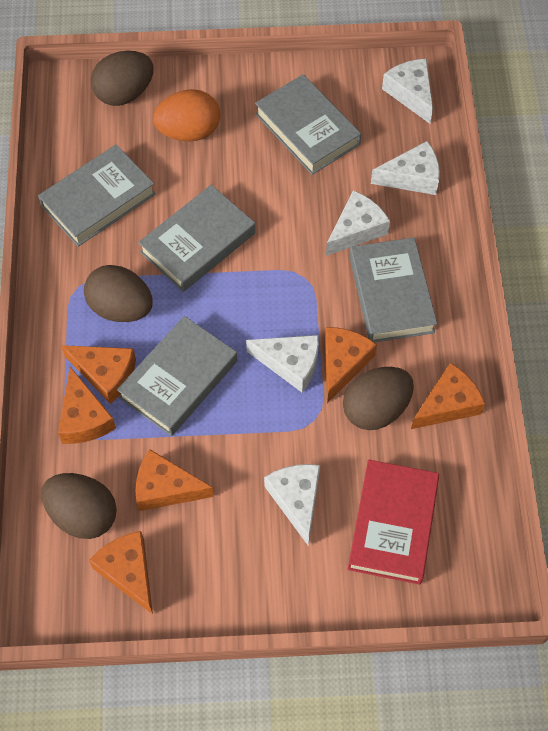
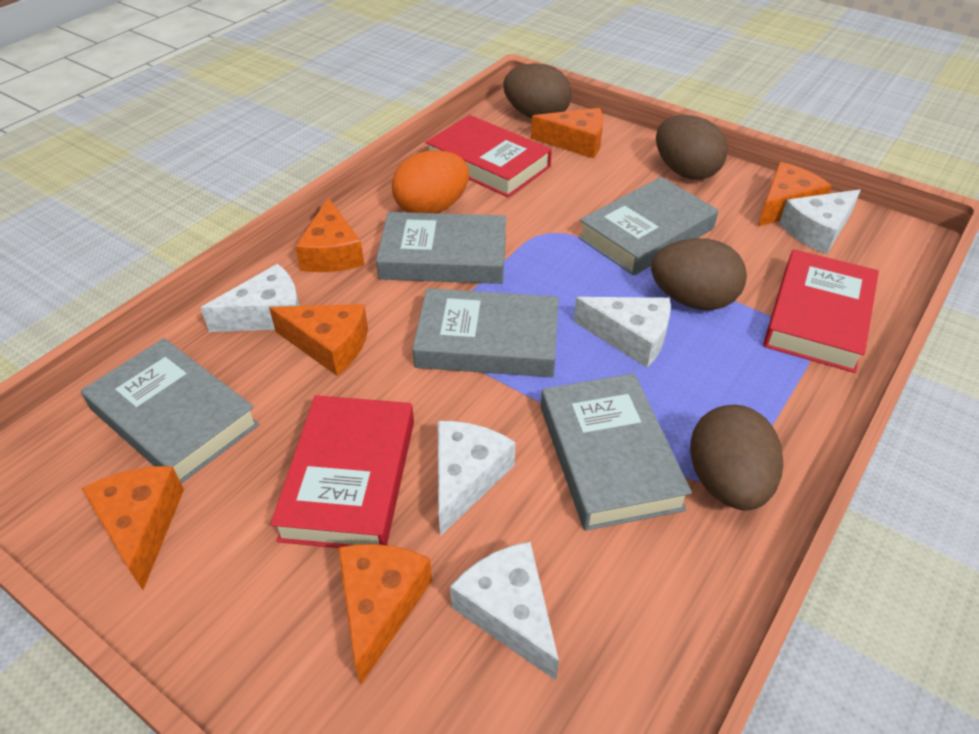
red book: [348,460,439,585] = 1 -> [270,395,414,548] [425,115,552,198] [763,249,879,373] = 3

